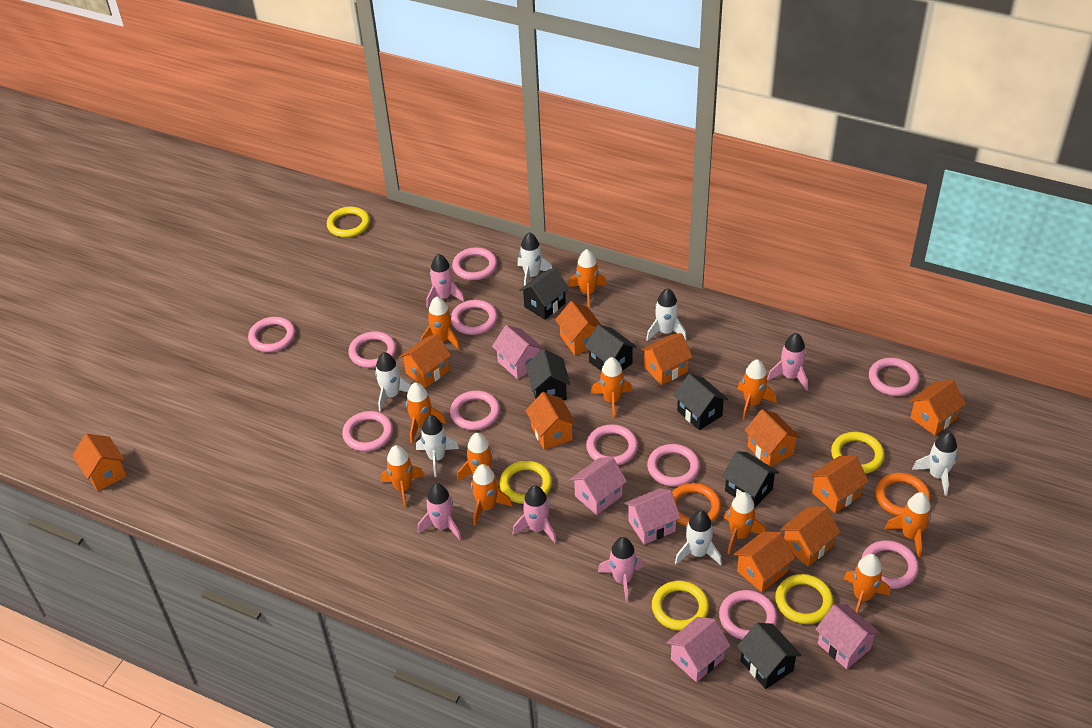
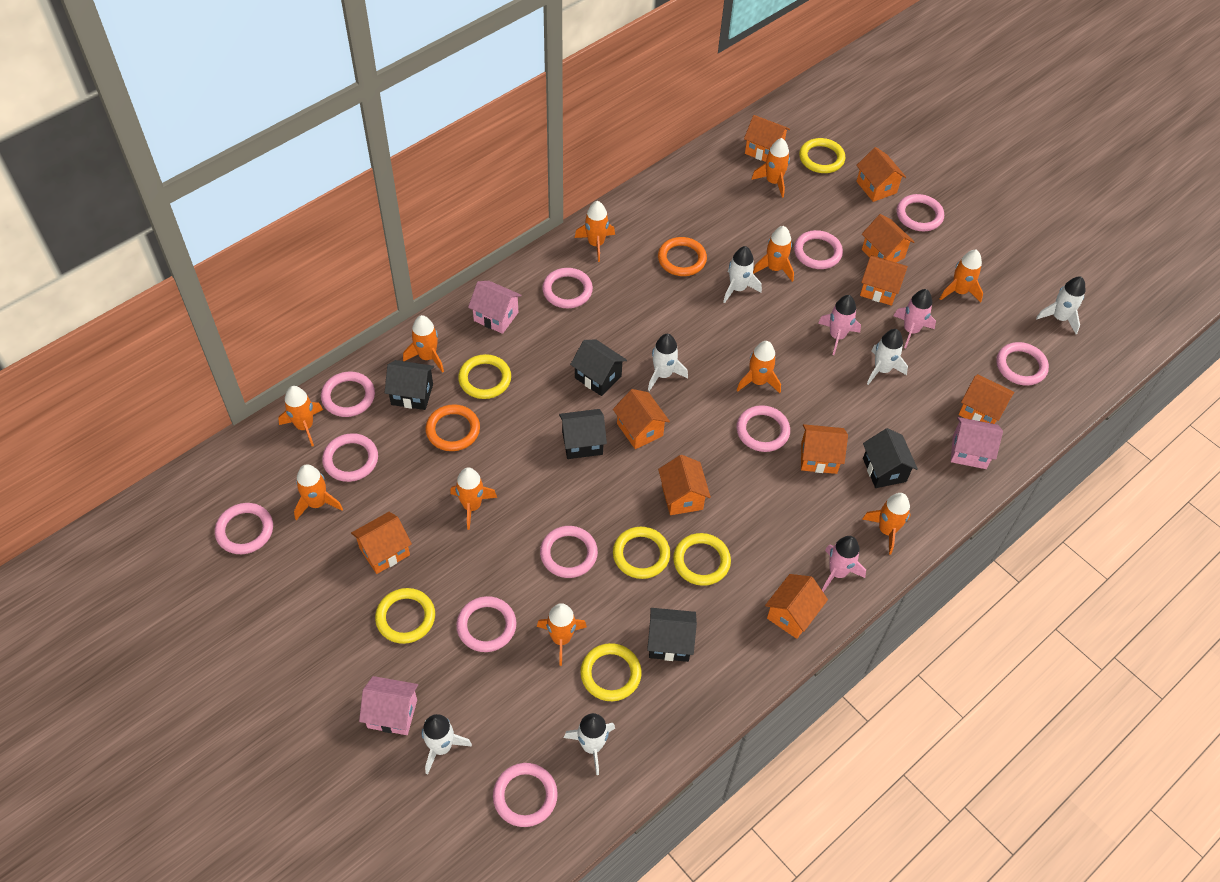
black house: [519,267,569,320] [526,349,570,400] [584,325,637,371] [673,374,728,430] [722,451,779,508] [737,623,802,689] = 6 -> [385,360,434,410] [559,409,607,459] [570,340,627,396] [647,608,697,662] [863,428,918,488] = 5
pink house: [492,325,544,379] [570,457,627,515] [624,488,681,545] [666,617,731,682] [815,604,880,669] = 5 -> [359,676,418,735] [468,281,522,334] [951,417,1003,469] = 3
pink rocket: [418,483,461,540] [426,254,465,308] [513,486,556,543] [598,537,644,602] [767,333,808,391] = 5 -> [818,295,861,355] [822,536,866,592] [894,289,936,349] = 3
yellow ring: [327,207,370,237] [500,461,552,504] [652,581,709,631] [775,574,833,624] [831,432,885,474] = 5 -> [375,588,435,644] [458,354,511,399] [580,643,642,701] [613,527,670,579] [673,533,731,586] [799,138,845,173] = 6

